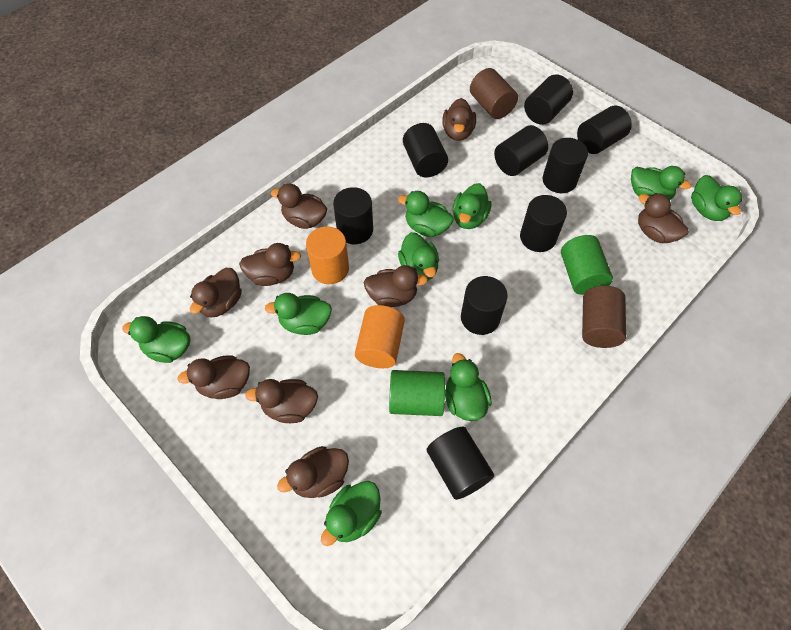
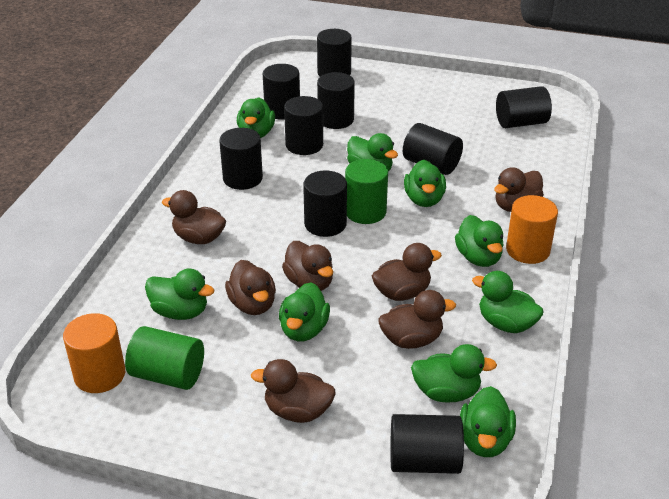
brown cylinder: [470,68,518,119] [582,286,626,348] = 2 -> none = 0
brown duck: [177,355,250,399] [190,268,242,317] [239,243,301,286] [245,379,318,423] [271,184,327,229] [277,446,349,498] [364,265,428,307] [442,98,476,141] [638,193,689,243] = 9 -> [162,190,226,244] [225,260,276,315] [251,359,336,423] [282,241,333,291] [372,243,442,301] [378,290,456,349] [494,167,544,212] = 7

